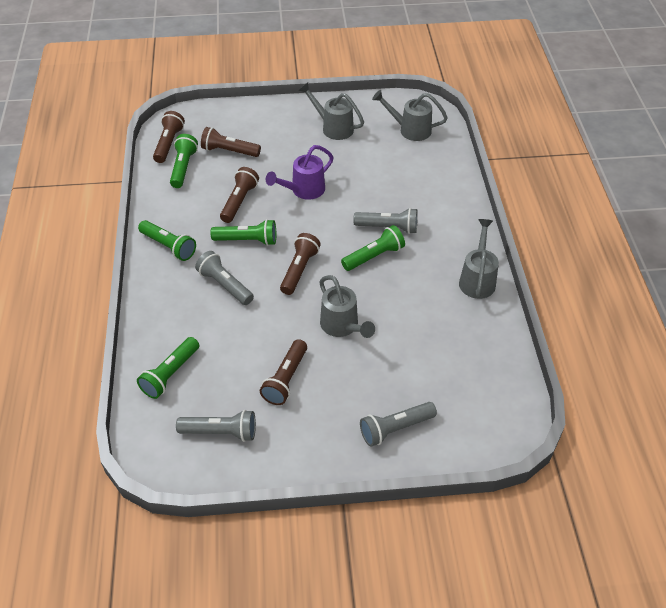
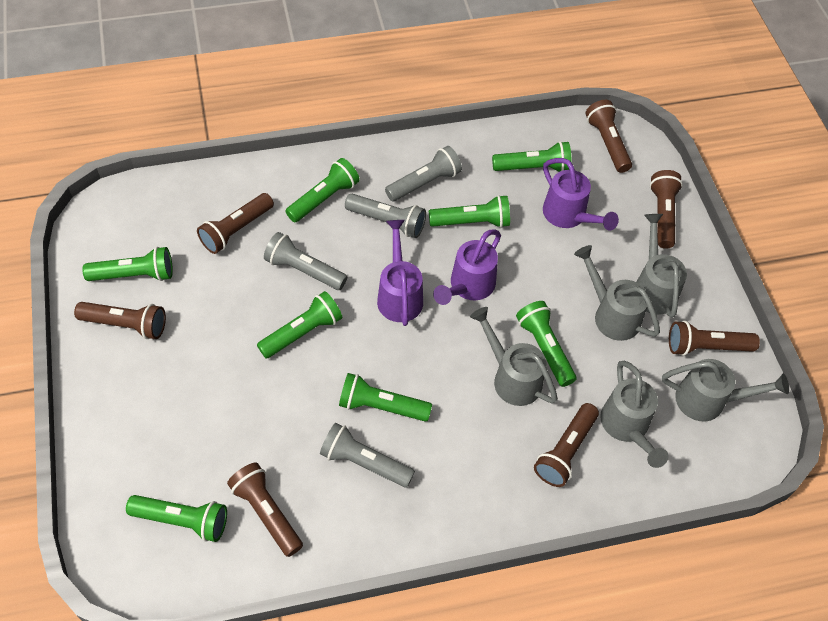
brown flashlight: [153,111,185,163] [201,127,261,157] [220,167,259,223] [260,339,307,405] [280,233,321,295] = 5 -> [74,302,166,339] [197,193,274,254] [227,462,303,557] [534,403,599,487] [586,100,632,173] [650,170,683,249] [669,321,760,356] = 7
green flashlight: [137,337,199,399] [138,220,196,261] [170,134,198,188] [210,219,276,246] [341,225,405,271] = 5 -> [82,247,173,281] [126,495,227,542] [257,291,343,358] [285,158,360,222] [339,373,432,422] [429,195,510,228] [492,141,572,172] [516,301,576,387] = 8
grey watering can: [298,83,364,140] [319,275,375,338] [372,90,448,141] [459,219,499,299] = 4 -> [470,307,558,406] [574,245,660,341] [600,361,669,468] [637,214,687,318] [662,359,789,421] = 5
purple watering can: [266,145,334,200] = 1 -> [377,220,423,326] [433,229,501,305] [543,158,619,231] = 3

